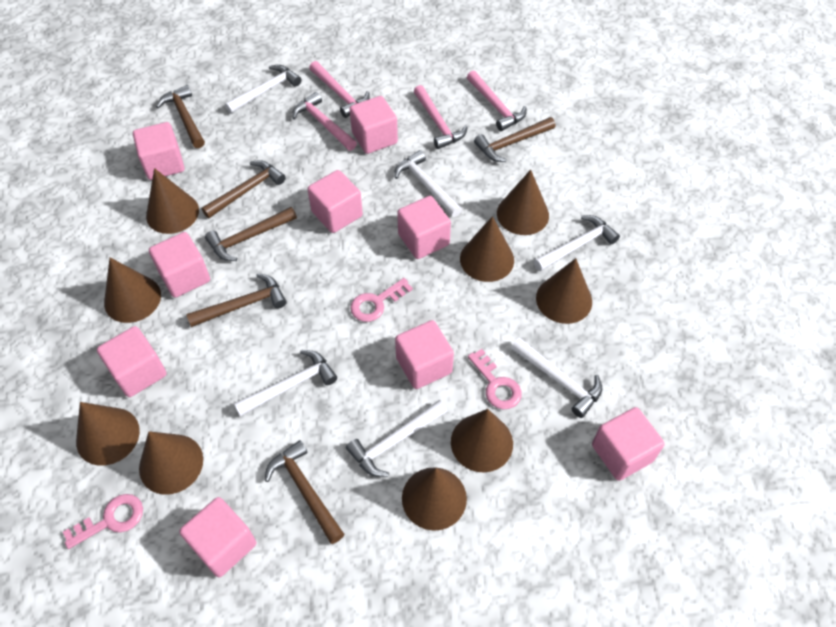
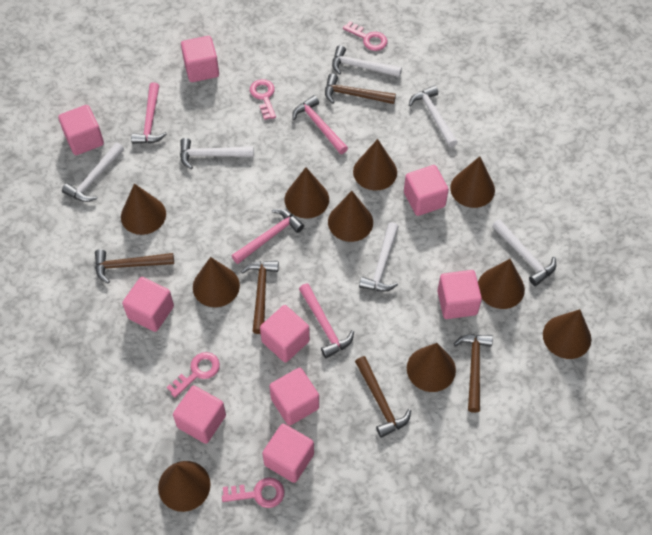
brown cone: [76,402,140,466] [104,258,161,323] [139,431,203,495] [146,168,199,234] [402,467,467,531] [451,409,513,473] [460,216,514,282] [497,170,549,235] [536,258,592,324] = 9 -> [121,183,166,235] [158,461,211,512] [193,257,240,307] [285,167,329,218] [328,191,373,242] [353,139,397,191] [407,343,456,392] [450,156,495,208] [478,259,525,309] [543,309,591,359] = 10
brown hammer: [156,85,205,148] [186,273,287,327] [201,160,286,218] [205,207,297,261] [265,440,345,544] [474,117,555,162] = 6 -> [95,249,174,283] [241,261,279,334] [325,74,396,104] [355,356,411,438] [454,334,493,413] = 5
pink key: [63,494,143,549] [350,278,413,322] [468,349,522,409] = 3 -> [167,352,220,398] [222,477,285,508] [250,79,276,120] [343,21,387,51] = 4

